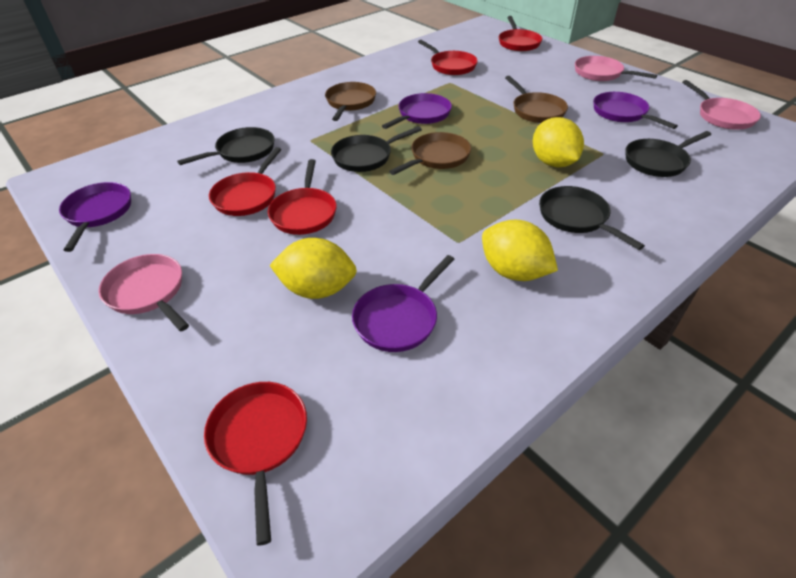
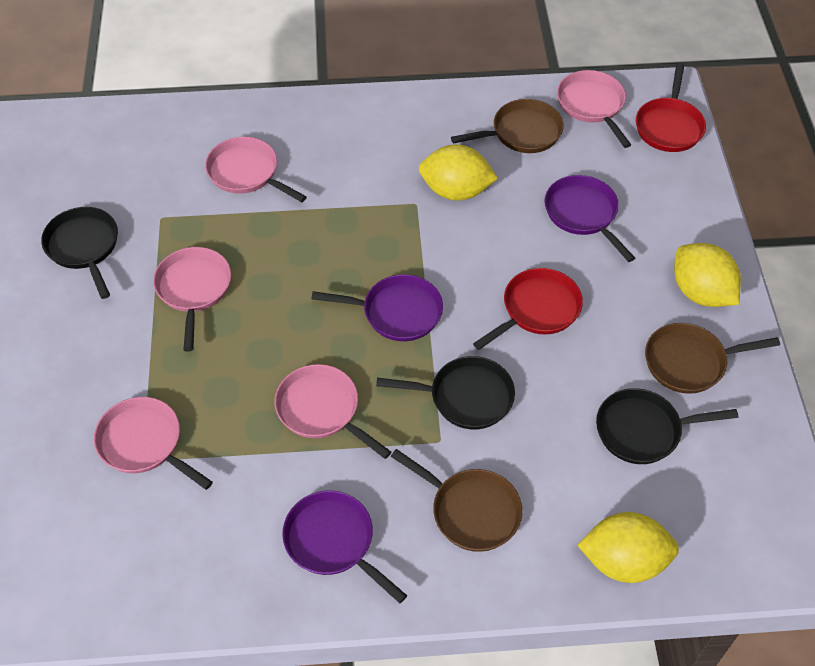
black pan: [177,127,275,165] [331,126,422,172] [539,186,645,250] [625,131,711,177] = 4 -> [41,207,118,299] [376,356,515,429] [596,388,738,464] = 3
pink pan: [99,254,189,331] [575,56,657,81] [682,80,761,130] = 3 -> [94,397,213,490] [153,247,231,352] [205,137,307,202] [274,364,391,459] [557,70,631,148] = 5
purple pan: [59,182,131,252] [352,255,455,352] [382,93,452,129] [593,92,678,129] = 4 -> [282,490,407,603] [311,274,443,341] [544,175,635,262] = 3
red pan: [204,382,307,546] [209,147,281,216] [268,159,337,235] [418,40,478,75] [499,16,542,51] = 5 -> [473,268,583,350] [636,63,706,152] = 2

